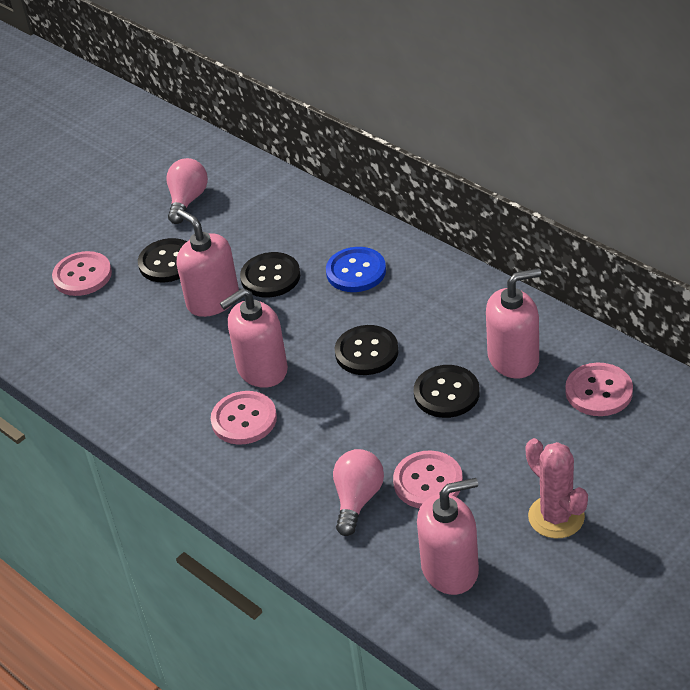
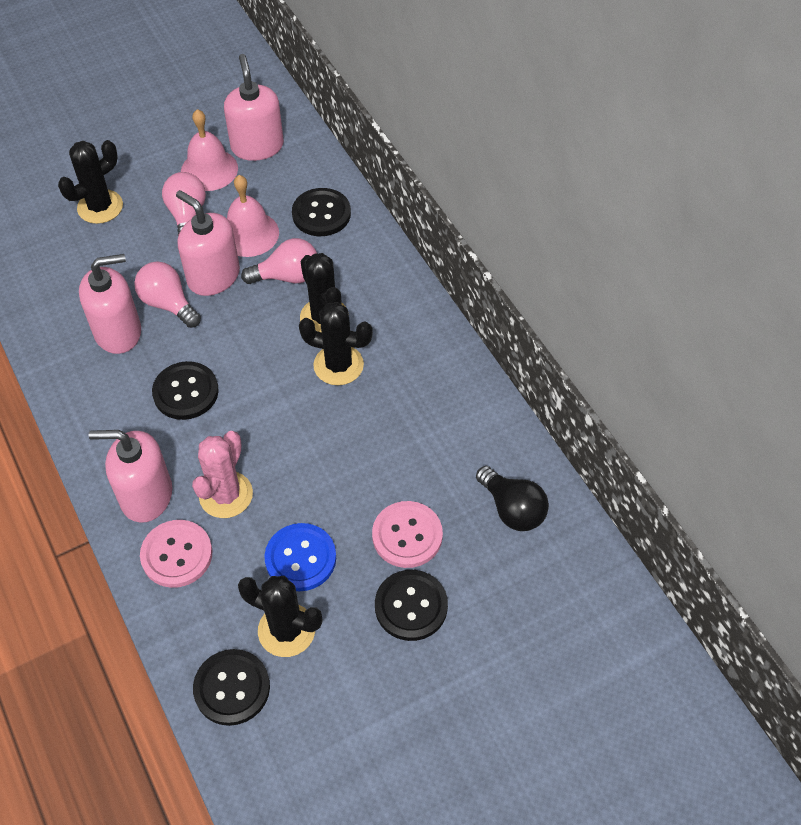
black cactus: none = 0 -> [58,140,123,224] [238,576,323,657] [299,302,373,385] [300,253,346,332] = 4
black light bulb: none = 0 -> [476,466,549,531] = 1
pink bell: none = 0 -> [181,109,238,191] [227,175,279,257] = 2
pink button: [52,251,112,296] [211,391,277,445] [393,450,463,508] [565,363,633,416] = 4 -> [140,520,213,588] [372,501,443,568] = 2
pink light bulb: [167,158,208,224] [333,449,384,536] = 2 -> [134,261,201,328] [162,172,206,235] [241,238,317,284] = 3

